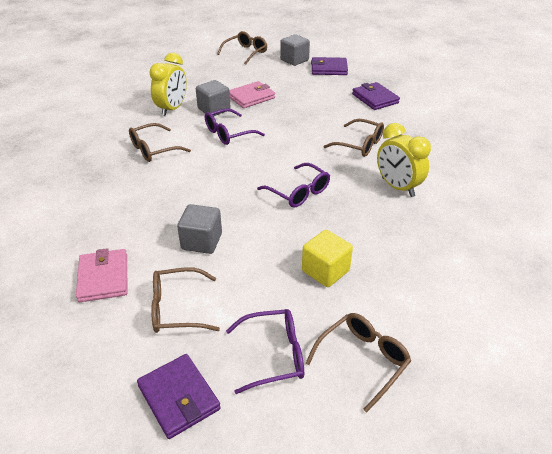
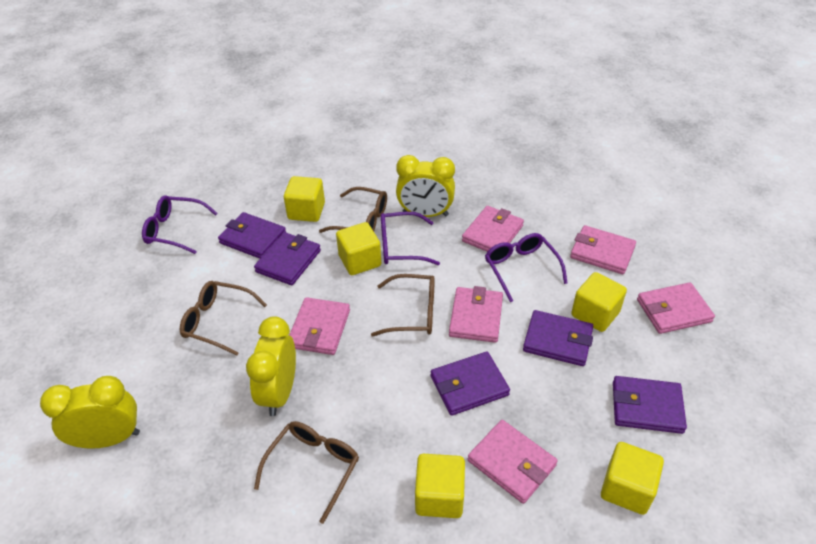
brown glasses: [129,123,191,162] [151,267,220,333] [217,31,267,65] [306,313,411,413] [323,119,384,157] = 5 -> [180,281,267,356] [254,421,359,524] [319,187,387,233] [371,274,435,337] = 4
grey cube: [177,204,222,254] [196,80,231,117] [280,34,310,66] = 3 -> none = 0
pink wallet: [76,248,127,302] [229,81,275,108] = 2 -> [290,297,350,355] [449,286,503,343] [462,206,524,252] [468,420,558,504] [570,225,636,274] [637,282,715,334] = 6
purple wallet: [137,354,221,439] [311,57,348,75] [352,82,400,110] = 3 -> [218,212,286,259] [254,232,321,285] [431,351,510,416] [523,310,593,366] [613,376,687,434] = 5
yellow clock: [149,53,187,116] [377,123,431,197] = 2 -> [40,376,140,449] [246,316,296,416] [396,155,455,217] = 3
yellow cube: [302,230,353,287] = 1 -> [284,176,325,222] [336,222,381,275] [415,454,465,518] [571,272,627,332] [601,442,664,515] = 5

